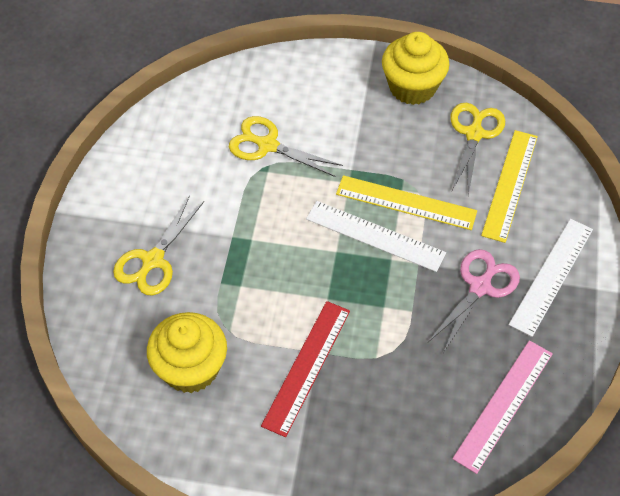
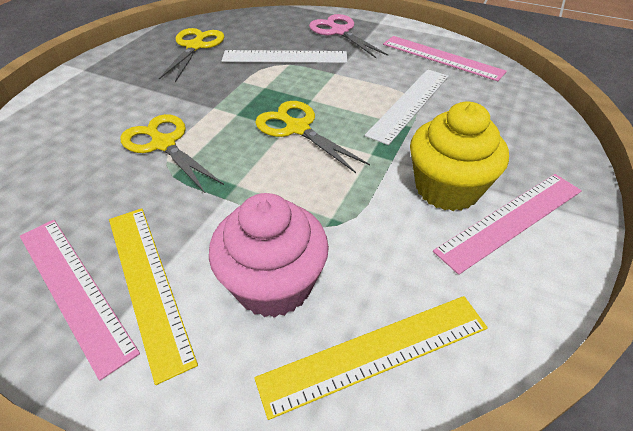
pink cupcake: none = 0 -> [209,193,329,318] = 1
pink ruler: [452,340,553,474] = 1 -> [20,220,140,380] [383,36,507,81] [433,174,582,275] = 3
red ruler: [261,301,350,437] = 1 -> none = 0
yellow cupcake: [147,312,227,393] [382,32,450,105] = 2 -> [410,102,509,211] = 1

